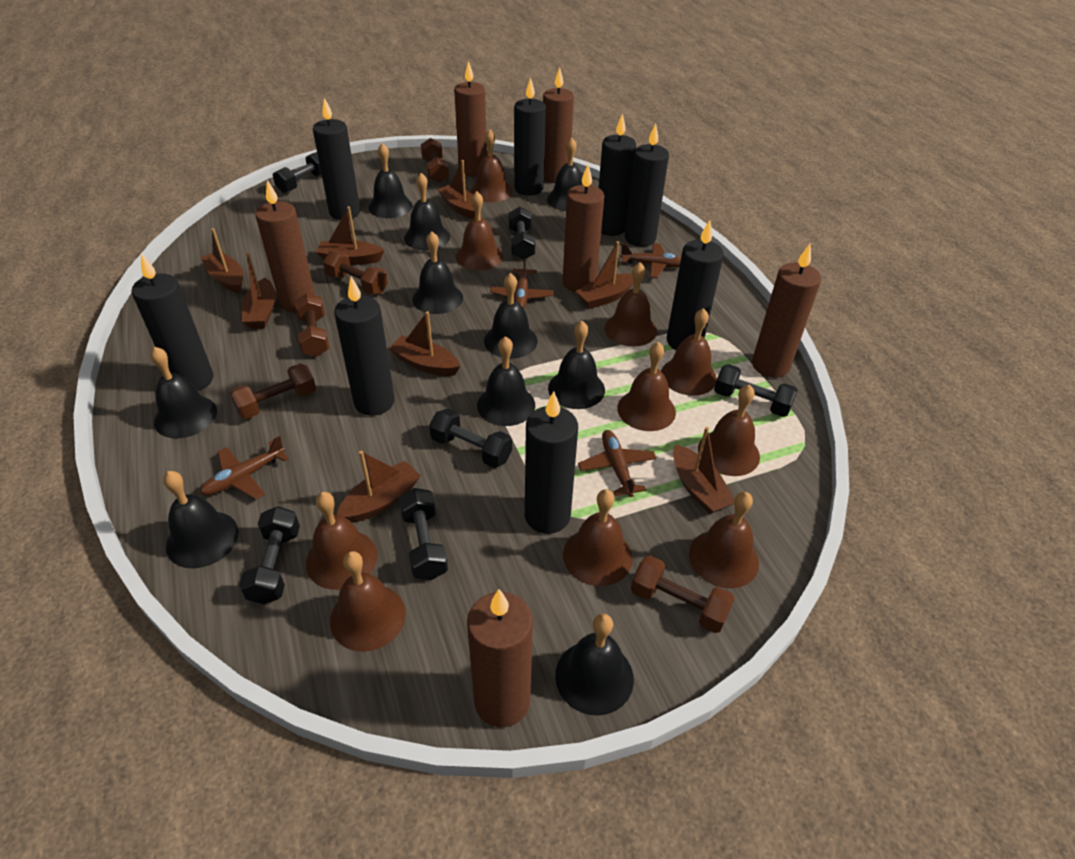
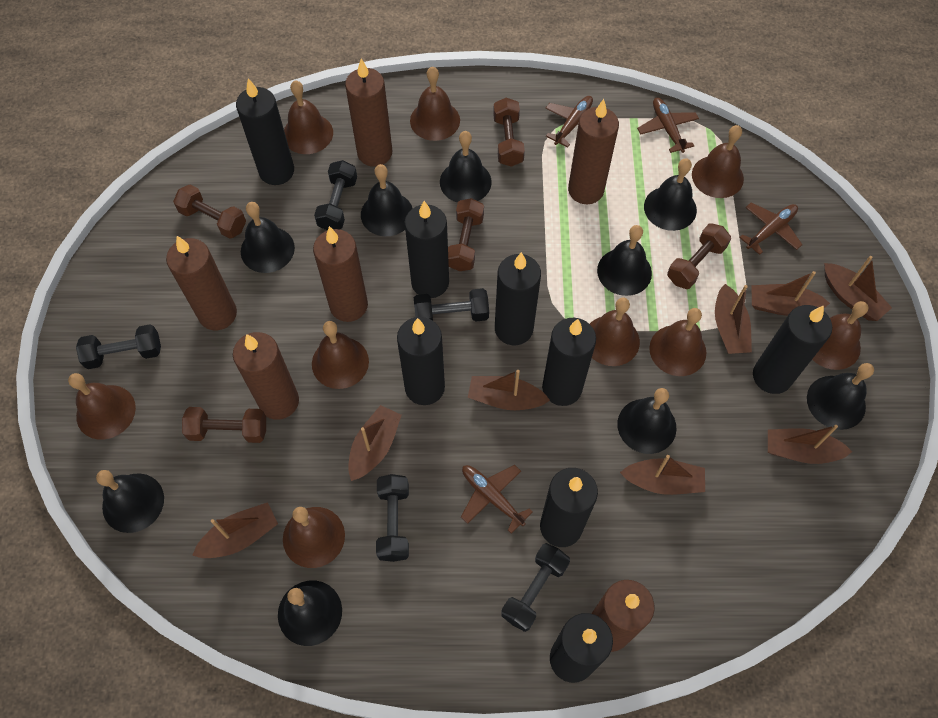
black bell: [150,347,217,438] [163,471,239,568] [368,143,413,218] [404,173,450,250] [412,231,463,314] [477,336,535,426] [484,273,538,359] [547,138,583,211] [548,321,605,409] [555,614,634,716] = 10 -> [96,470,164,533] [241,202,295,273] [278,580,342,646] [361,164,413,236] [440,131,492,203] [597,225,652,296] [617,388,676,454] [644,158,697,231] [807,363,874,430] = 9
black dumbbell: [239,506,300,604] [273,152,322,193] [399,488,448,580] [429,408,512,468] [509,207,535,260] [714,364,798,417] = 6 -> [76,325,161,369] [314,160,357,231] [376,474,409,562] [414,288,489,321] [501,543,570,632] = 5
brown bell: [306,492,377,590] [330,551,406,652] [456,191,503,270] [470,129,513,202] [563,489,633,586] [605,262,657,346] [617,342,676,431] [661,308,717,396] [689,492,759,588] [698,384,760,476] = 10 -> [68,373,136,440] [283,507,345,568] [284,81,333,154] [312,321,369,389] [410,67,460,141] [590,298,640,366] [649,308,706,376] [692,125,744,198] [812,301,869,370] = 9

